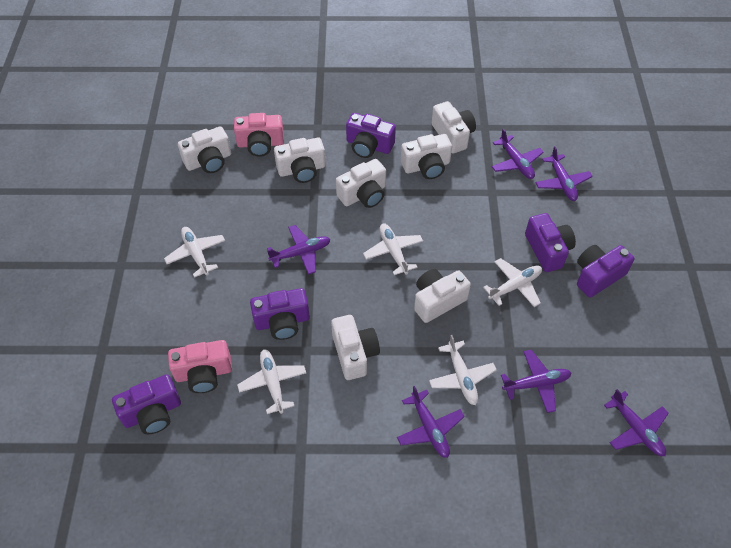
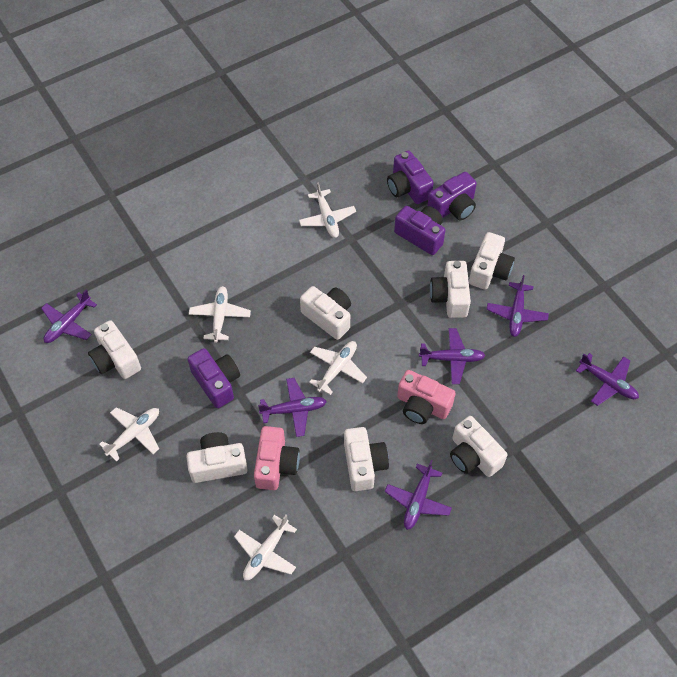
purple camera: [112,374,181,434] [250,288,310,340] [346,113,396,158] [525,213,576,272] [577,245,635,298] = 5 -> [188,348,240,408] [387,151,434,204] [394,206,445,255] [427,172,477,220] = 4

